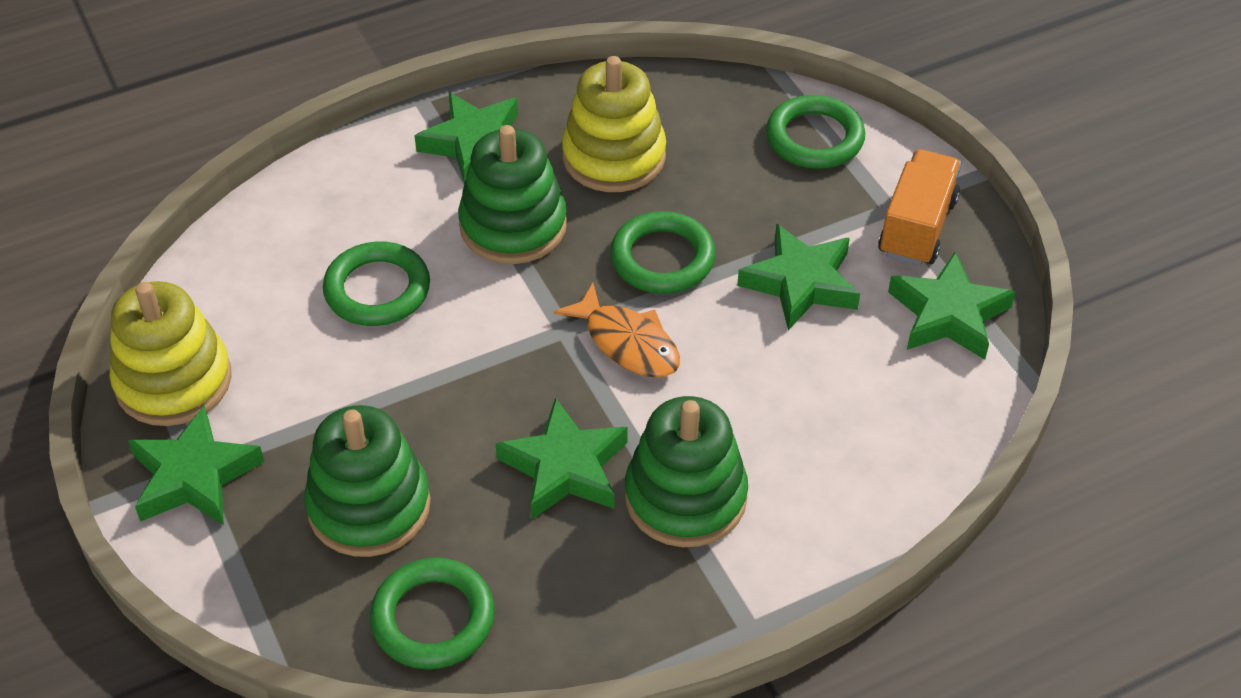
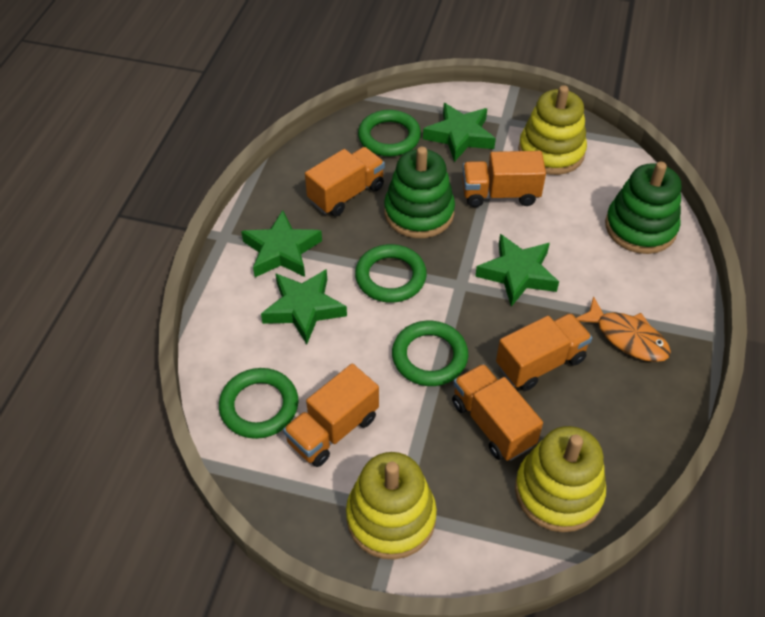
green stacking toy: [304,405,431,557] [458,125,567,264] [625,396,748,547] = 3 -> [384,147,455,238] [605,162,681,254] = 2
green star: [128,406,264,525] [414,92,518,184] [496,398,628,519] [737,224,860,330] [888,252,1016,360] = 5 -> [241,210,322,277] [261,269,347,345] [423,103,496,162] [475,234,559,307] = 4
orange truck: [878,149,961,266] = 1 -> [283,364,379,467] [305,147,385,216] [452,364,543,461] [462,151,546,207] [496,313,592,391] = 5
yellow stacking toy: [110,281,232,426] [562,56,666,192] = 2 -> [346,452,437,560] [515,426,606,532] [518,85,587,175] = 3

